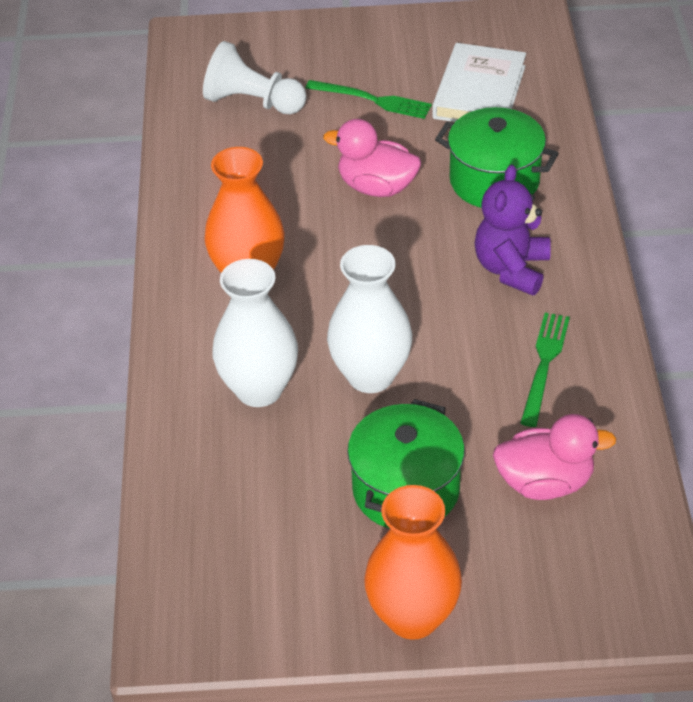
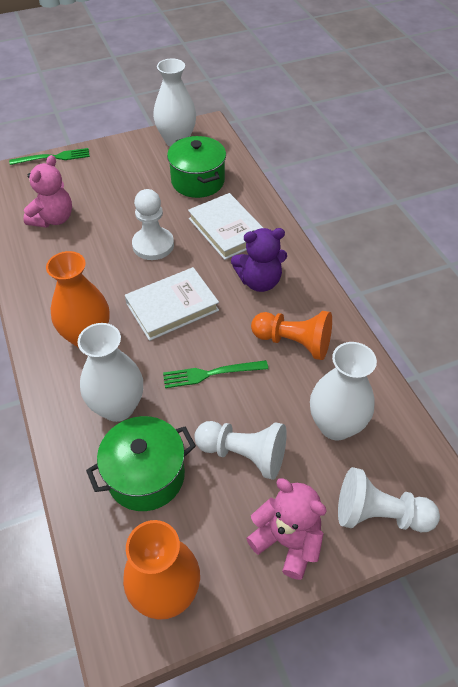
orange pawn: none = 0 -> [251,311,332,360] = 1
pink duck: [323,119,421,197] [493,414,616,500] = 2 -> none = 0
pink teddy bear: none = 0 -> [23,155,72,228] [246,478,327,580] = 2
white book: [432,43,526,122] = 1 -> [125,267,219,341] [188,193,263,260] = 2
white pawn: [203,41,306,114] = 1 -> [132,189,174,260] [194,421,287,480] [338,467,440,532] = 3
white vase: [212,259,298,407] [327,245,412,393] = 2 -> [78,323,143,422] [153,59,196,147] [310,342,377,440] = 3

